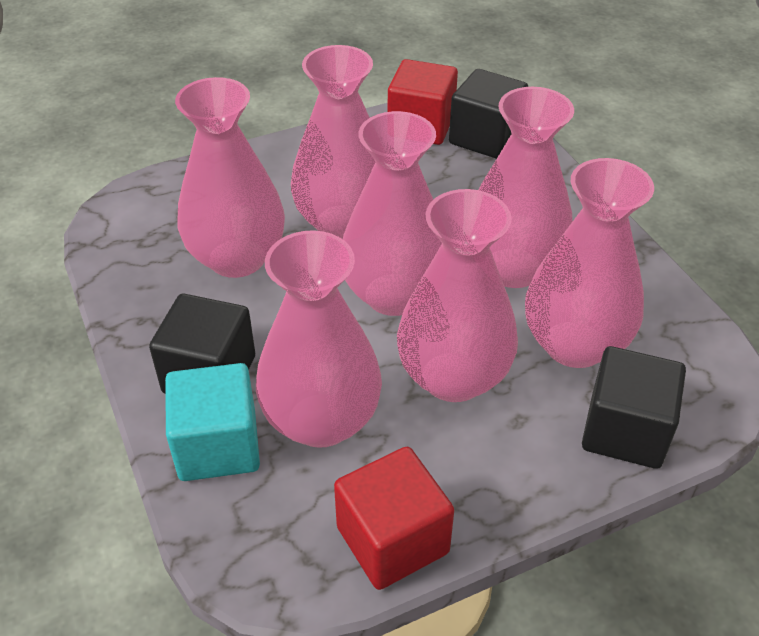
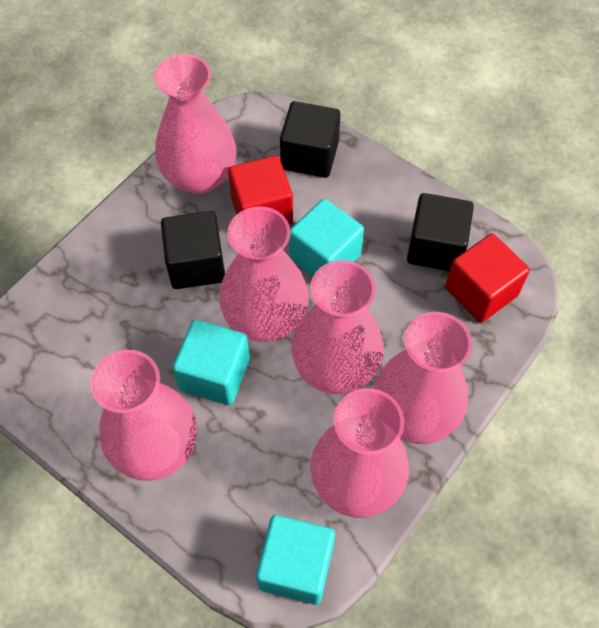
pink vase: [175,77,285,278] [256,230,382,448] [291,45,375,239] [343,111,442,316] [397,189,518,402] [478,87,574,288] [525,158,654,368] = 7 -> [91,350,197,481] [155,54,237,194] [219,206,309,342] [292,260,384,394] [311,388,409,518] [374,312,472,444] = 6
turquoise cube: [165,363,260,481] = 1 -> [173,319,250,405] [256,515,335,605] [289,199,364,276] = 3

